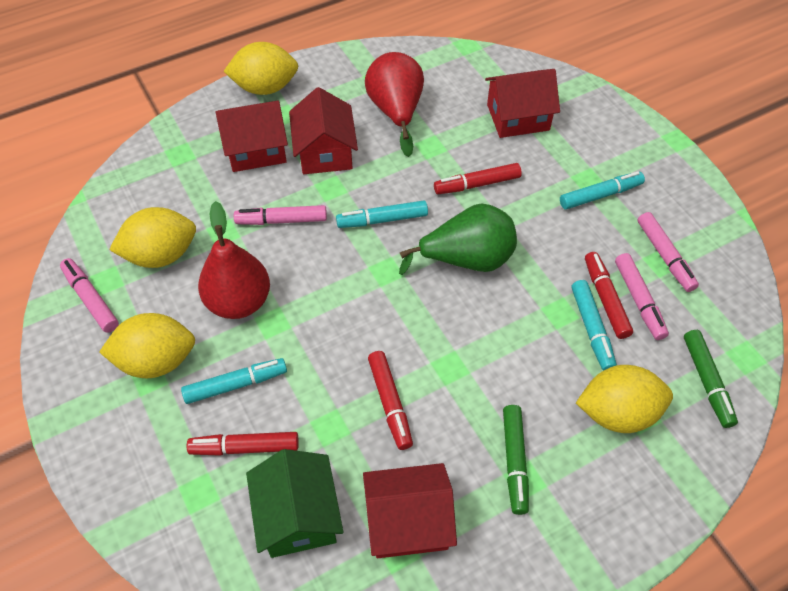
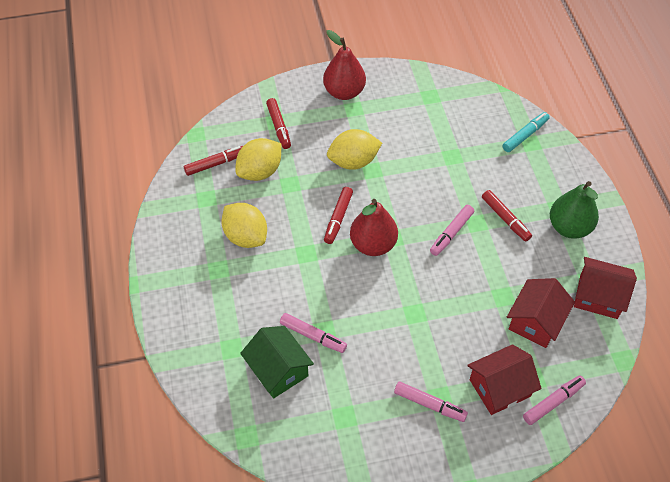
green marker: [503,405,529,515] [684,330,738,428] = 2 -> none = 0
red house: [216,101,288,172] [289,87,358,174] [363,463,457,558] [485,69,560,138] = 4 -> [467,344,542,415] [507,278,575,348] [574,257,637,319] = 3
turquoise marker: [181,358,287,404] [336,200,428,228] [560,171,645,210] [572,280,617,371] = 4 -> [502,112,550,152] = 1
yellow lemon: [99,313,195,378] [109,207,196,268] [223,42,298,95] [576,365,673,433] = 4 -> [222,203,267,248] [235,138,281,181] [327,129,382,170] = 3

